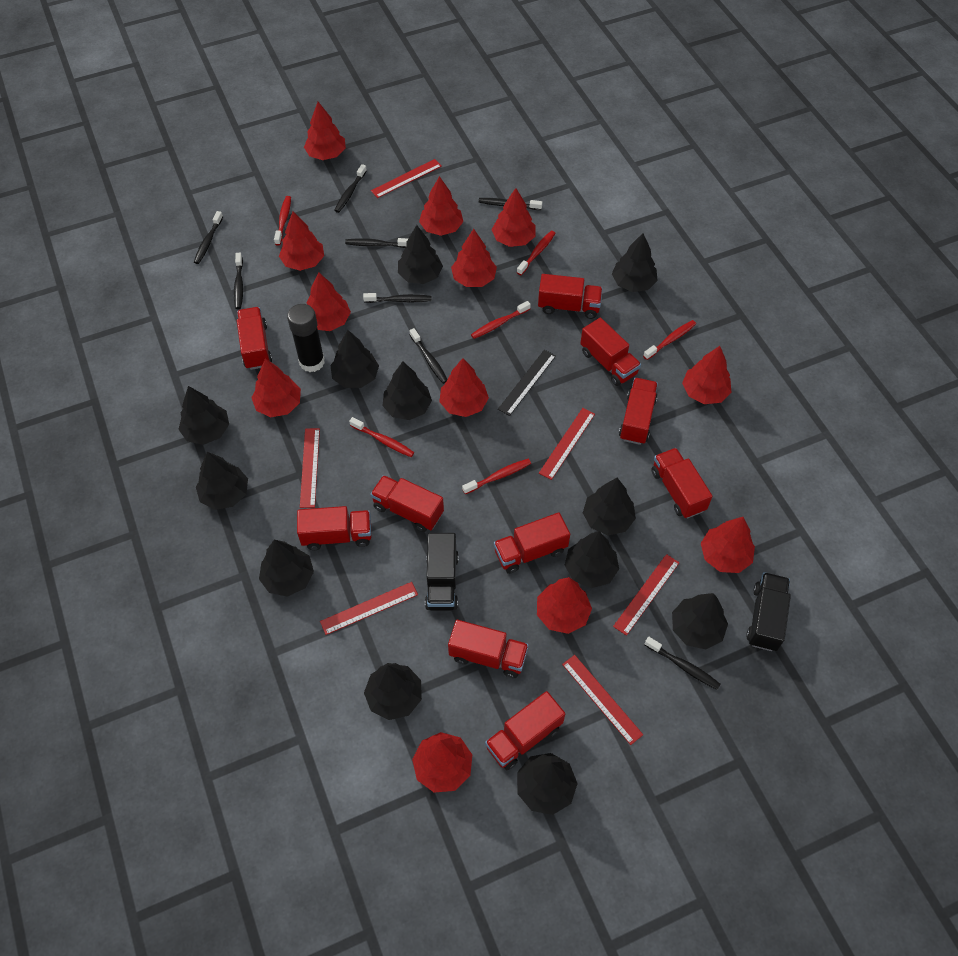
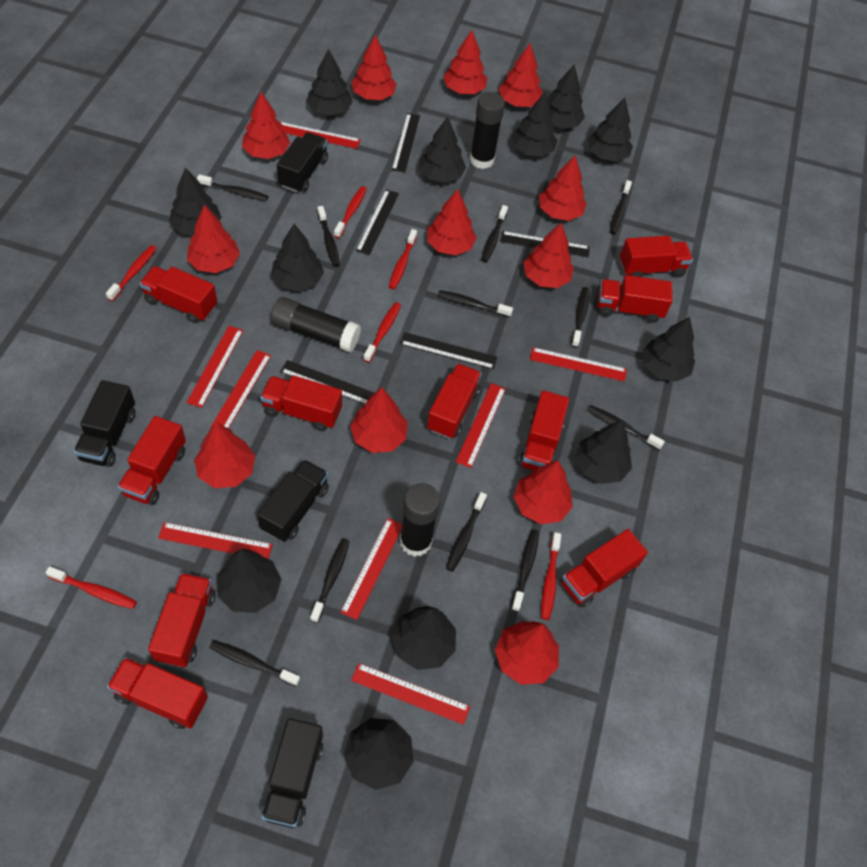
black glue stick: [287,304,325,372] = 1 -> [271,297,361,353] [400,483,440,557] [470,92,505,169] = 3
black ruler: [498,350,556,416] = 1 -> [280,360,374,404] [356,189,399,255] [392,113,420,173] [400,332,497,369] [500,231,590,257] = 5
black toothbrush: [194,211,223,264] [234,253,243,309] [334,164,367,213] [345,238,408,248] [363,293,432,303] [409,328,447,384] [479,198,542,210] [644,637,721,690] = 8 -> [197,174,269,201] [209,640,300,687] [310,538,350,623] [317,206,340,267] [438,290,513,317] [446,492,487,572] [481,205,508,262] [511,529,539,612] [571,287,589,348] [587,405,665,450] [610,180,632,234] = 11
black truck: [425,533,459,611] [746,572,791,651] = 2 -> [74,380,135,467] [257,459,329,542] [261,718,323,828] [277,132,328,193] = 4
red ruler: [300,428,320,508] [320,582,418,635] [371,159,442,198] [539,408,595,480] [562,655,643,745] [613,554,680,636] = 6 -> [158,522,273,559] [186,326,243,408] [210,350,271,429] [280,122,361,149] [340,518,402,620] [351,663,470,725] [456,383,506,468] [530,347,627,382] = 8

